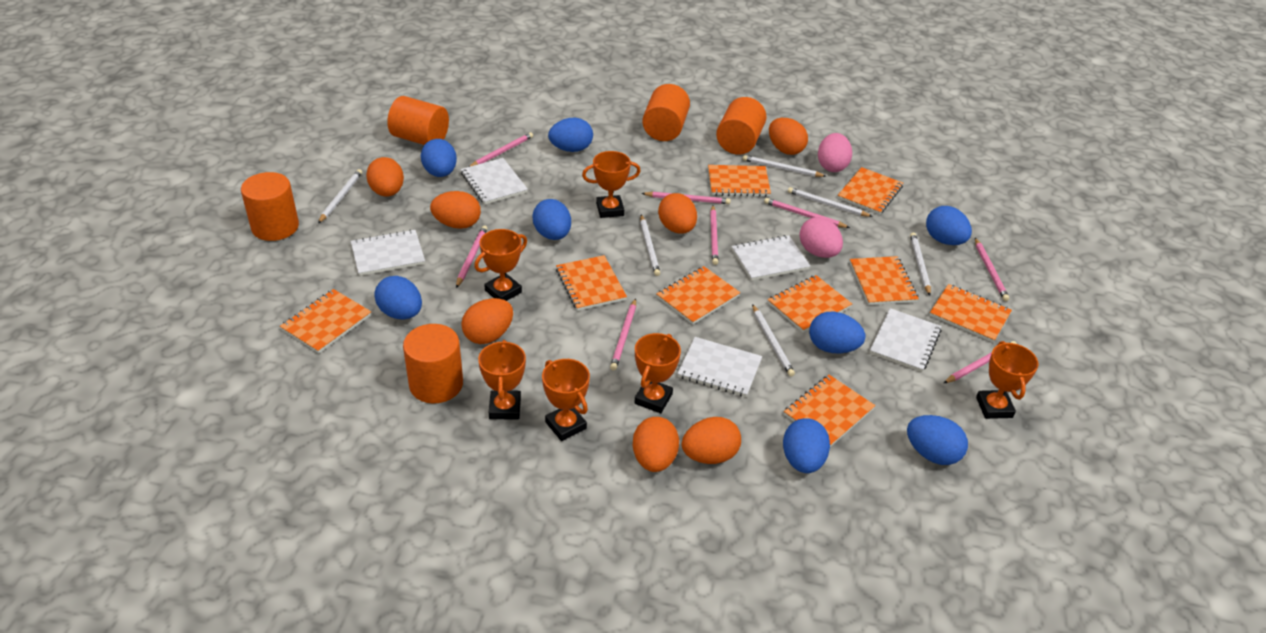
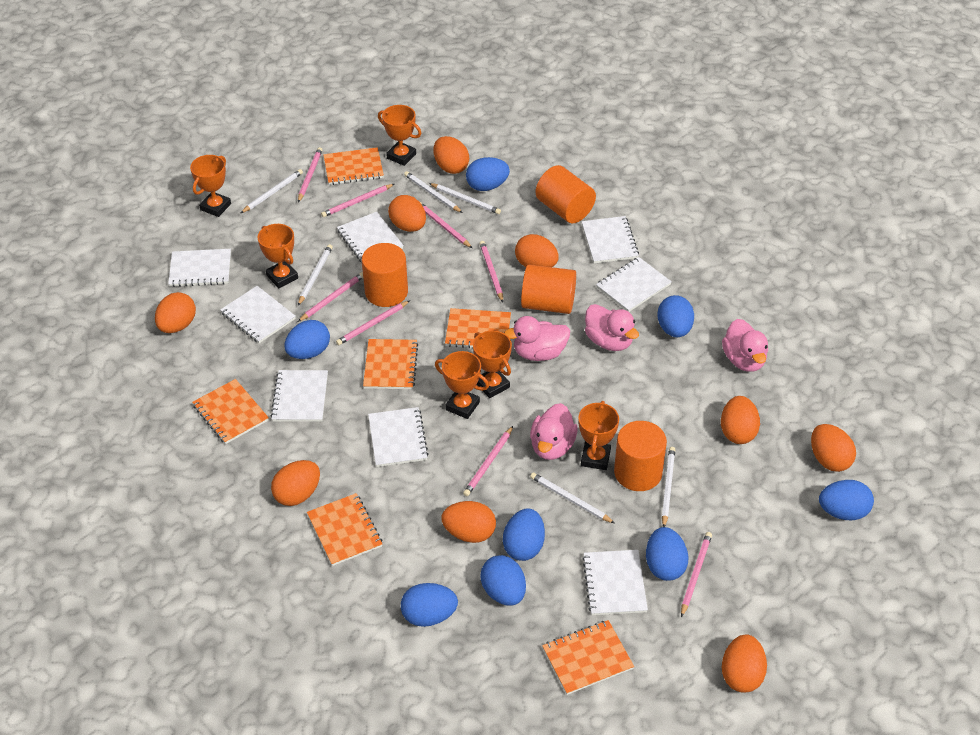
orange cylinder: [241,172,299,241] [387,96,449,145] [403,324,463,404] [642,84,690,141] [716,97,767,155] = 5 -> [362,243,408,307] [521,264,576,314] [536,165,596,224] [614,421,667,491] = 4
orange egg: [366,157,404,197] [430,191,481,229] [461,298,513,344] [633,417,679,472] [658,193,697,234] [682,417,741,464] [769,118,808,155] = 7 -> [155,292,196,333] [271,460,320,506] [388,195,426,232] [434,136,469,174] [442,501,496,543] [515,234,559,267] [721,396,760,444] [722,634,767,693] [811,424,856,472] = 9
orange notebook: [280,289,371,353] [556,255,627,311] [657,266,741,325] [708,165,771,197] [768,275,852,332] [784,375,875,447] [838,167,903,215] [850,256,919,305] [929,284,1012,342] = 9 -> [192,379,269,444] [307,493,382,566] [323,147,384,185] [363,339,418,389] [445,308,511,348] [542,620,634,695] = 6
pink duck: none = 0 -> [504,316,570,361] [530,403,578,460] [585,304,639,351] [722,319,768,372] = 4
pink egg: [799,217,843,258] [818,133,852,172] = 2 -> none = 0
white notebook: [351,230,425,276] [460,158,528,205] [677,337,762,397] [732,235,810,281] [870,308,942,372] = 5 -> [168,249,231,287] [220,286,296,343] [271,370,328,422] [337,212,404,262] [368,407,429,467] [582,216,639,264] [582,550,648,615] [596,257,672,312] = 8

